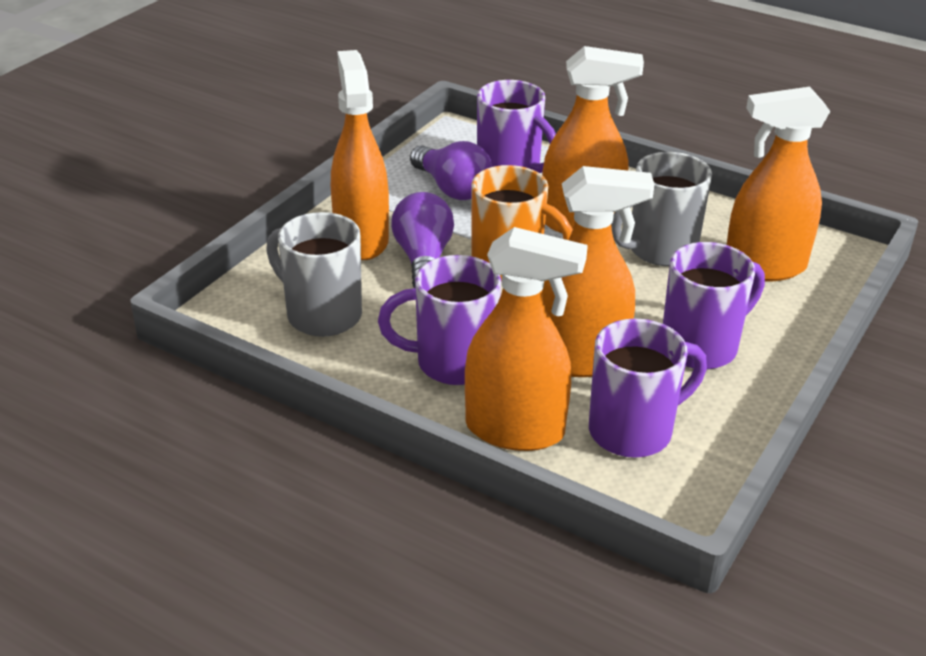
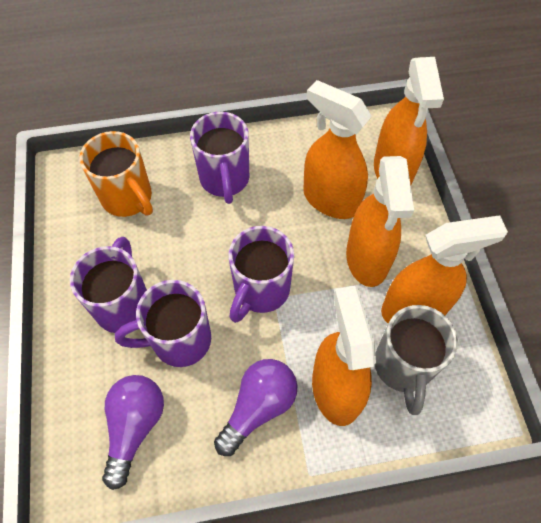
grey mug: [266,212,362,337] [611,152,712,266] = 2 -> [375,305,458,415] = 1

